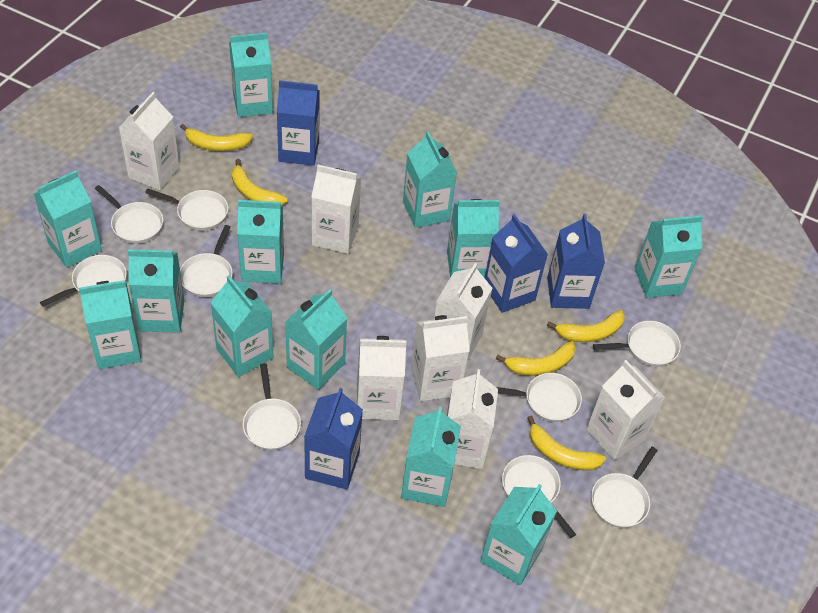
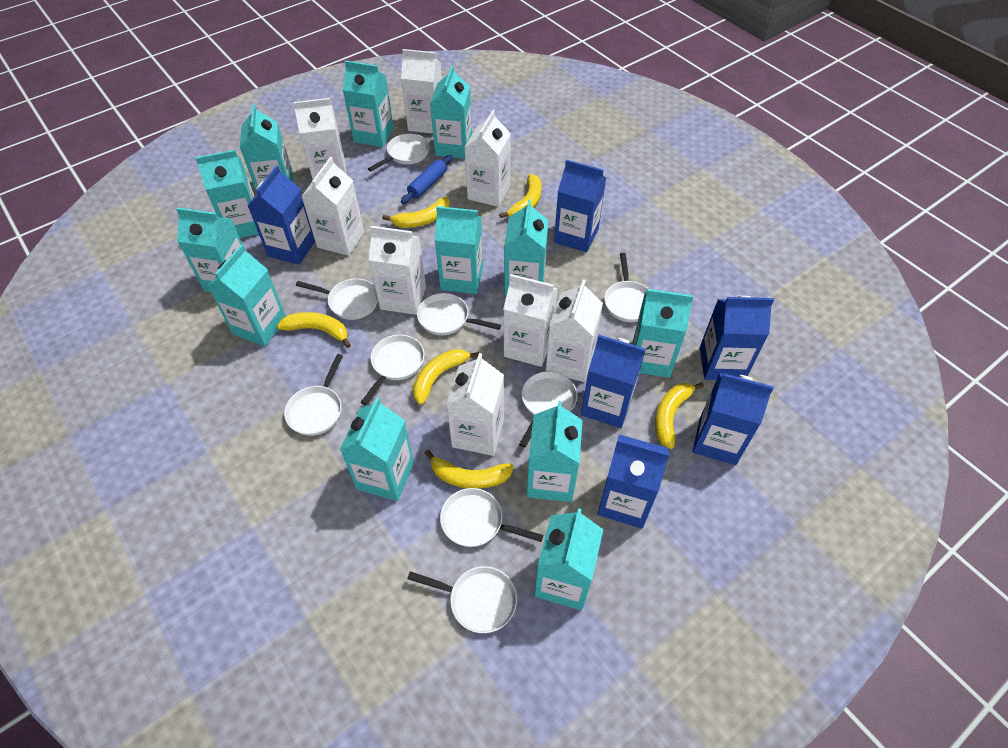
blue carton: [277,80,320,166] [304,388,363,490] [485,214,548,313] [547,214,605,309] = 4 -> [247,165,315,265] [554,160,606,252] [581,335,646,428] [597,434,670,528] [693,373,774,465] [700,296,774,380] = 6
blue rolling pin: none = 0 -> [401,155,452,204] = 1
white carton: [119,92,180,190] [311,165,361,254] [357,336,407,420] [411,315,470,401] [434,263,493,361] [447,369,498,469] [586,360,665,460] = 7 -> [293,98,347,180] [301,157,364,256] [369,226,426,315] [401,49,442,134] [446,353,504,456] [464,110,511,207] [504,274,558,367] [546,280,603,382] = 8
yellow banana: [180,124,253,151] [232,159,287,205] [496,341,576,376] [527,415,606,470] [547,310,625,342] = 5 -> [277,312,351,348] [382,196,450,228] [413,349,479,405] [425,450,514,489] [499,174,541,218] [655,382,704,449] = 6

